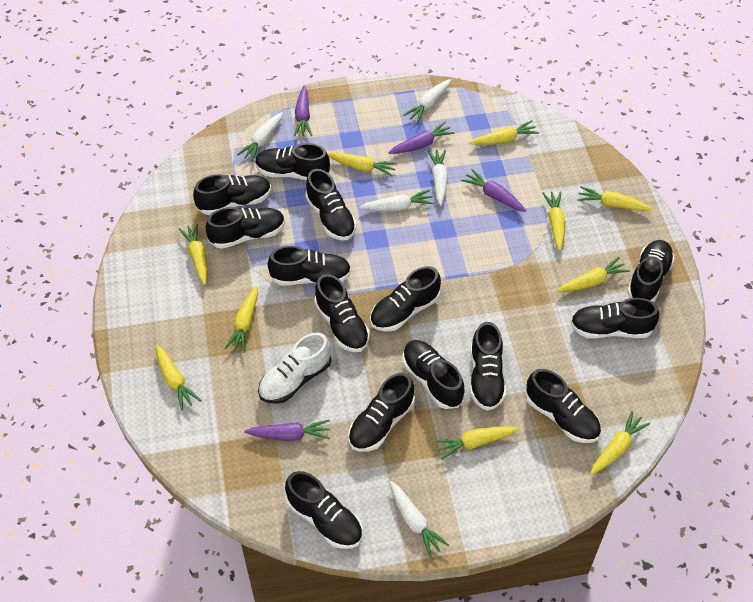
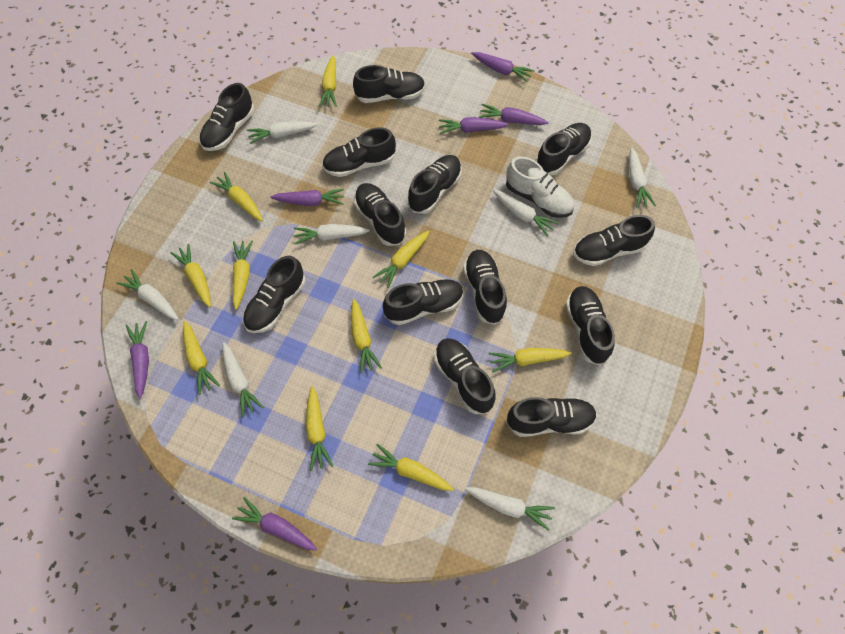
black shoe: [193,174,271,215] [206,207,285,249] [255,143,330,180] [268,246,351,285] [285,471,362,549] [305,169,356,241] [314,274,370,352] [348,373,415,452] [370,266,441,332] [403,340,464,409] [470,322,506,411] [526,369,601,443] [570,298,659,339] [627,240,674,302] = 14 -> [199,83,254,151] [243,256,306,333] [322,128,396,177] [353,65,425,103] [354,183,406,246] [383,279,464,325] [408,155,462,214] [435,338,495,414] [463,250,507,325] [506,397,597,437] [535,123,592,176] [566,286,615,365] [573,215,655,266] = 13
purple carrot: [244,420,330,441] [294,85,312,137] [388,122,455,154] [461,169,526,212] = 4 -> [126,321,149,399] [232,497,317,551] [270,189,344,206] [439,117,509,134] [471,52,535,82] [479,104,549,125] = 6
white carrot: [237,112,283,162] [359,189,434,211] [390,481,449,558] [403,79,451,123] [427,149,448,206] = 5 -> [117,269,179,320] [223,342,263,417] [247,121,318,144] [294,224,370,244] [465,487,555,531] [493,190,559,236] [629,147,656,208] = 7

